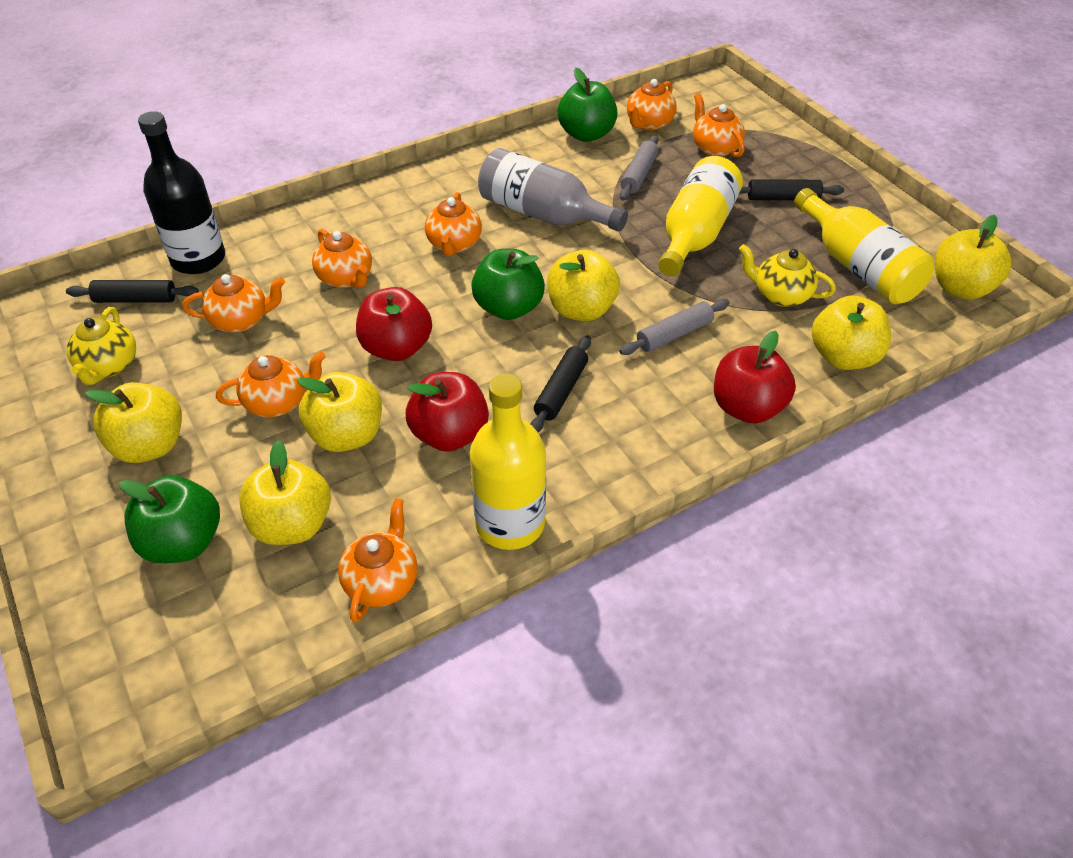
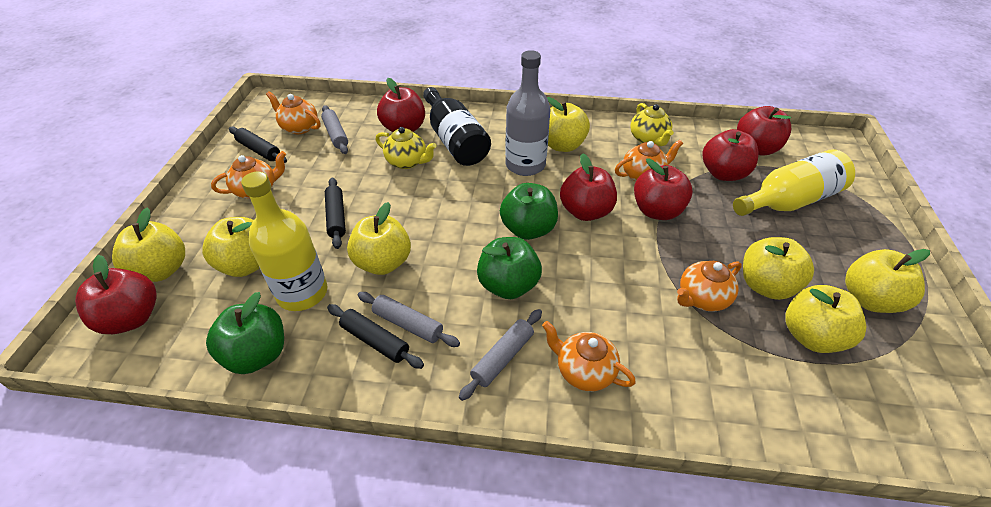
grey rolling pin: [619,299,730,355] [620,135,659,201] = 2 -> [321,105,348,154] [358,292,460,347] [459,309,542,401] = 3
orange teapot: [182,274,285,333] [216,351,326,417] [312,229,372,288] [338,498,417,623] [425,192,482,256] [627,79,676,131] [693,93,745,157] = 7 -> [211,151,286,199] [266,91,321,134] [542,321,636,391] [615,140,683,182] [677,261,742,312] = 5
red apple: [356,287,432,361] [406,372,489,452] [714,331,796,424] = 3 -> [75,255,157,334] [377,78,425,132] [560,153,617,221] [634,158,693,220] [702,129,759,181] [737,106,791,156] = 6
yellow apple: [85,382,182,463] [239,440,331,545] [297,372,382,452] [547,250,620,321] [812,296,891,370] [935,215,1012,299] = 6 -> [112,207,185,282] [202,217,260,277] [347,202,411,275] [547,97,590,152] [743,237,814,300] [785,285,866,353] [845,249,930,313] = 7
yellow bottle: [470,373,546,550] [658,156,743,276] [794,188,935,304] = 3 -> [241,171,327,311] [733,149,855,216] = 2

